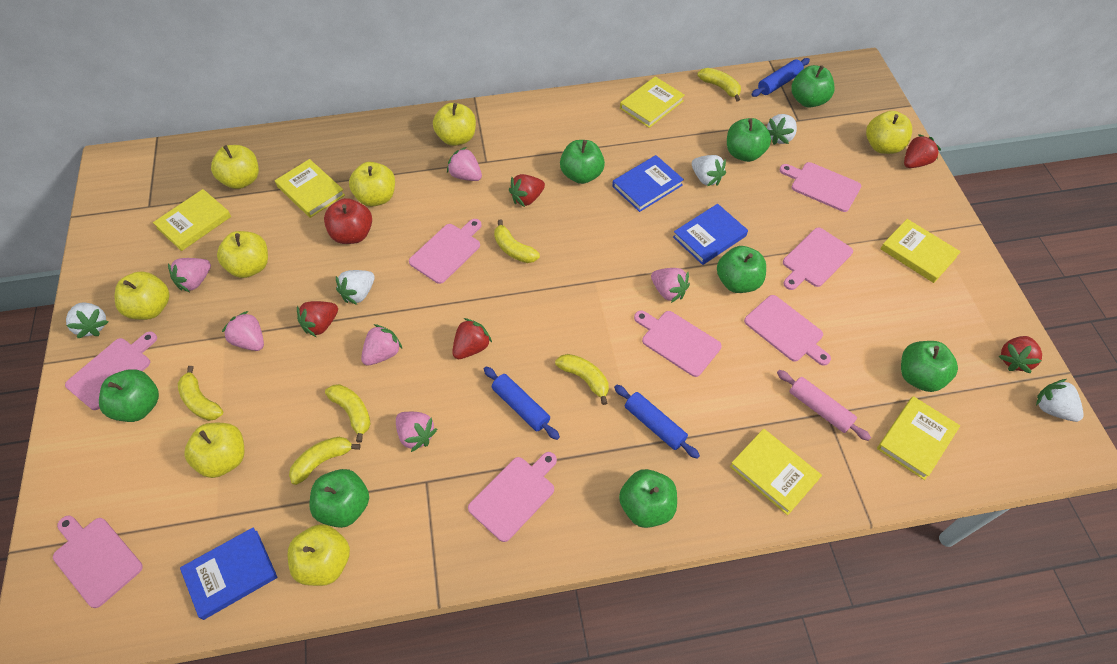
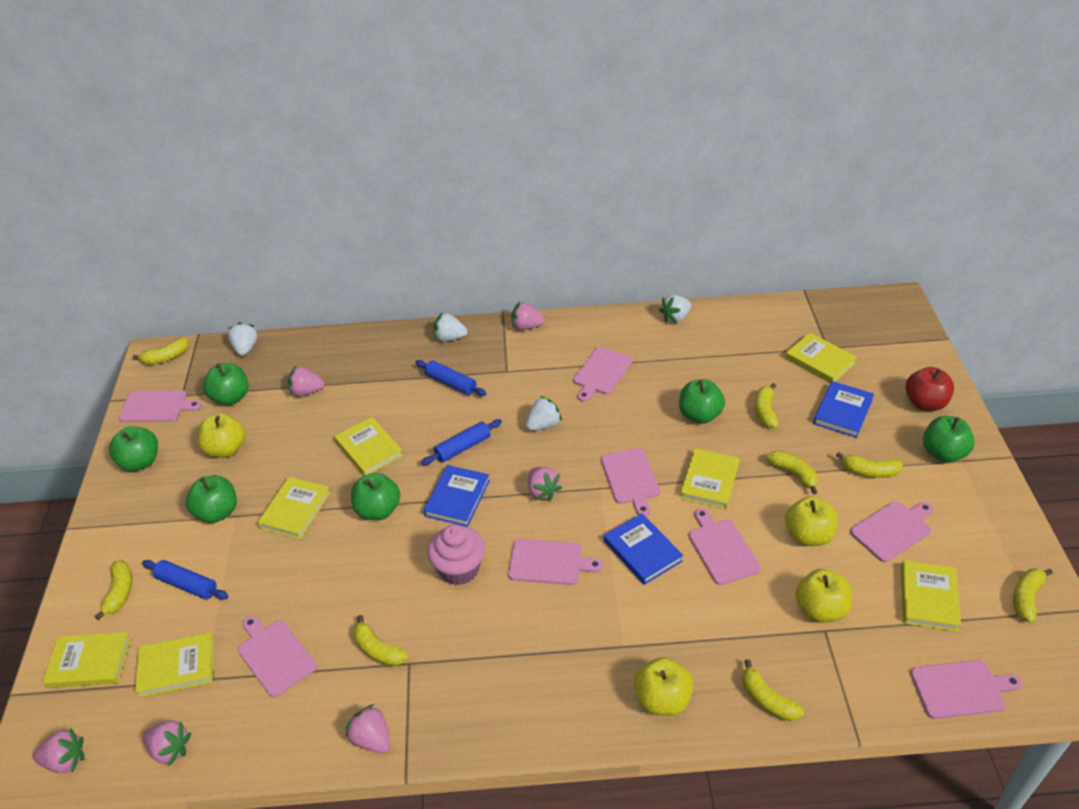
green apple: [99,369,159,422] [309,469,369,528] [560,140,605,184] [619,469,677,528] [717,246,766,293] [727,118,771,162] [791,65,835,108] [901,341,958,392] = 8 -> [109,426,158,471] [186,476,237,523] [203,363,249,405] [351,473,400,520] [679,379,725,424] [923,416,975,462] = 6
pink cupcake: none = 0 -> [427,524,485,585] = 1
pink rolling pin: [777,370,871,441] = 1 -> none = 0
red strawberry: [297,301,338,337] [452,318,492,359] [509,174,545,207] [904,134,941,168] [998,336,1042,373] = 5 -> none = 0
white strawberry: [66,303,109,339] [336,270,375,305] [692,155,726,186] [767,114,797,145] [1036,379,1084,422] = 5 -> [228,322,258,356] [434,312,468,342] [526,396,562,431] [659,295,691,323] = 4
yellow apple: [115,271,170,320] [184,423,244,478] [211,145,259,189] [217,231,268,278] [288,524,350,586] [349,162,395,207] [433,103,476,146] [866,111,912,154] = 8 -> [198,413,245,458] [634,657,693,716] [785,496,838,546] [796,569,852,623] = 4
yellow banana: [178,366,223,421] [289,437,361,485] [325,384,371,442] [494,220,540,263] [555,354,609,405] [698,68,741,101] = 6 -> [95,560,132,620] [133,338,189,365] [353,615,408,666] [743,659,804,721] [755,383,779,428] [766,451,818,494] [836,452,903,478] [1013,569,1053,623] = 8
yellow book: [153,189,231,251] [275,159,345,218] [620,76,685,128] [730,429,822,515] [877,396,960,480] [881,219,961,283] = 6 -> [43,632,131,688] [135,633,214,698] [258,477,330,540] [335,417,403,476] [680,448,740,509] [785,333,857,383] [901,561,961,632] = 7

